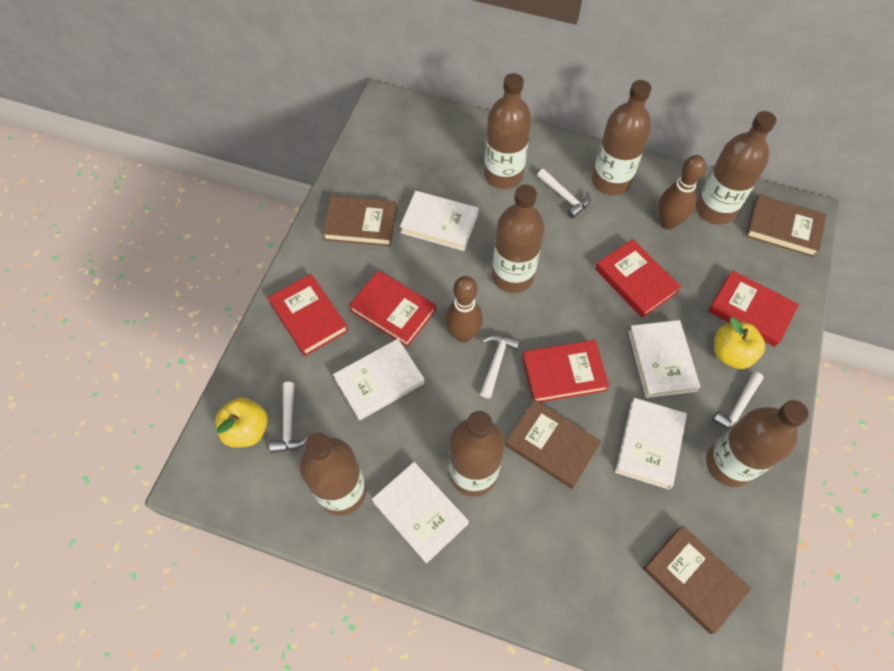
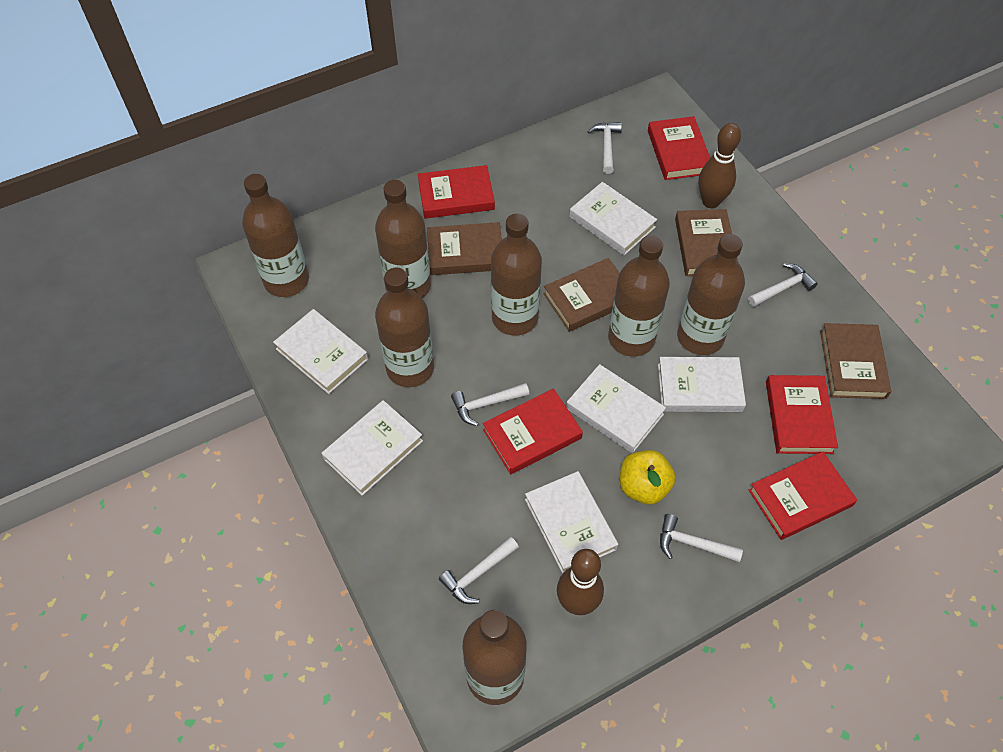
white book: [333,339,425,421] [372,462,469,563] [400,191,479,251] [615,398,687,489] [628,320,700,398] = 5 -> [273,309,368,394] [322,400,423,496] [525,471,618,574] [566,364,666,453] [569,182,657,256] [658,357,746,412] = 6
white hammer: [269,382,309,453] [480,334,520,398] [537,169,591,218] [712,372,764,428] = 4 -> [439,537,519,604] [451,383,529,426] [587,122,622,174] [660,514,743,562] [748,263,818,307] = 5
yellow apple: [215,397,268,448] [714,317,765,369] = 2 -> [620,450,676,504] = 1

